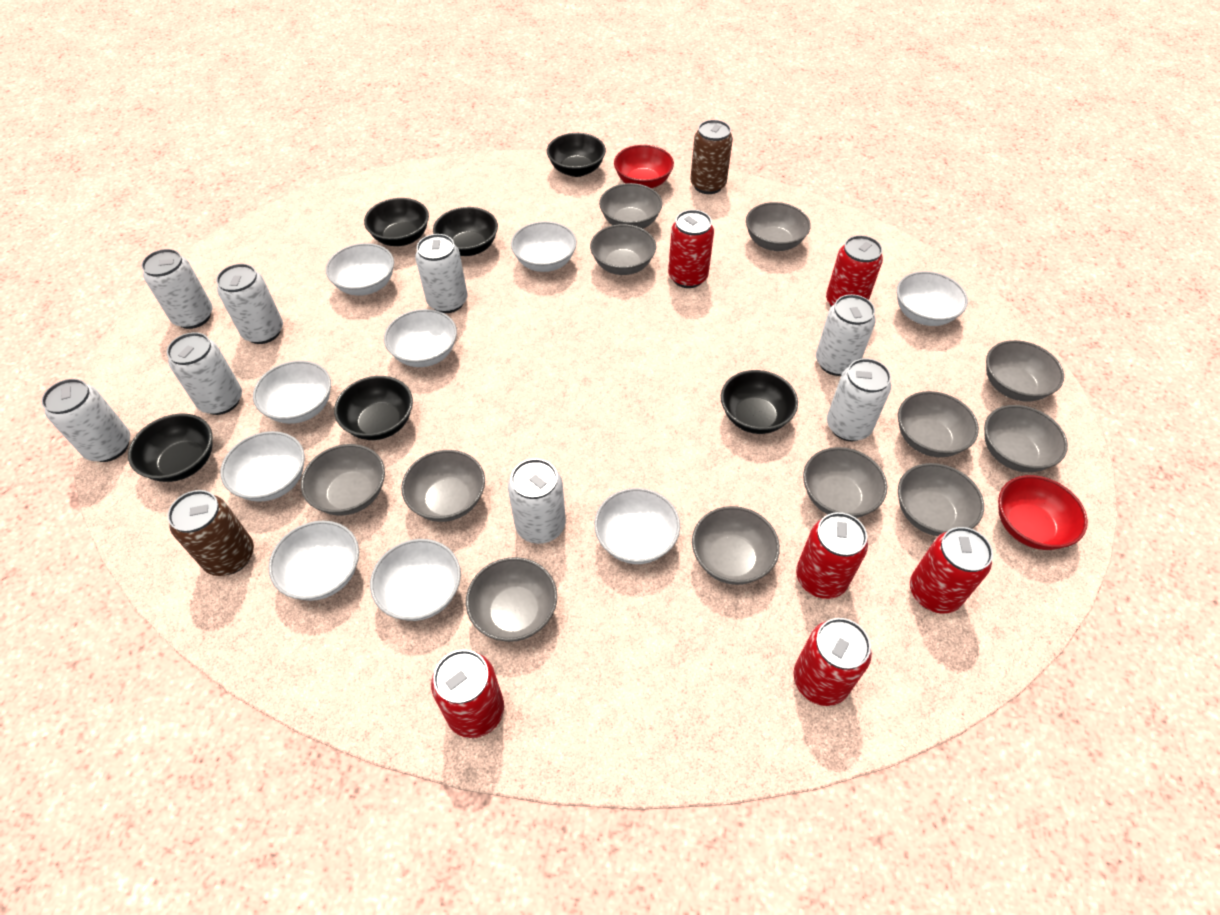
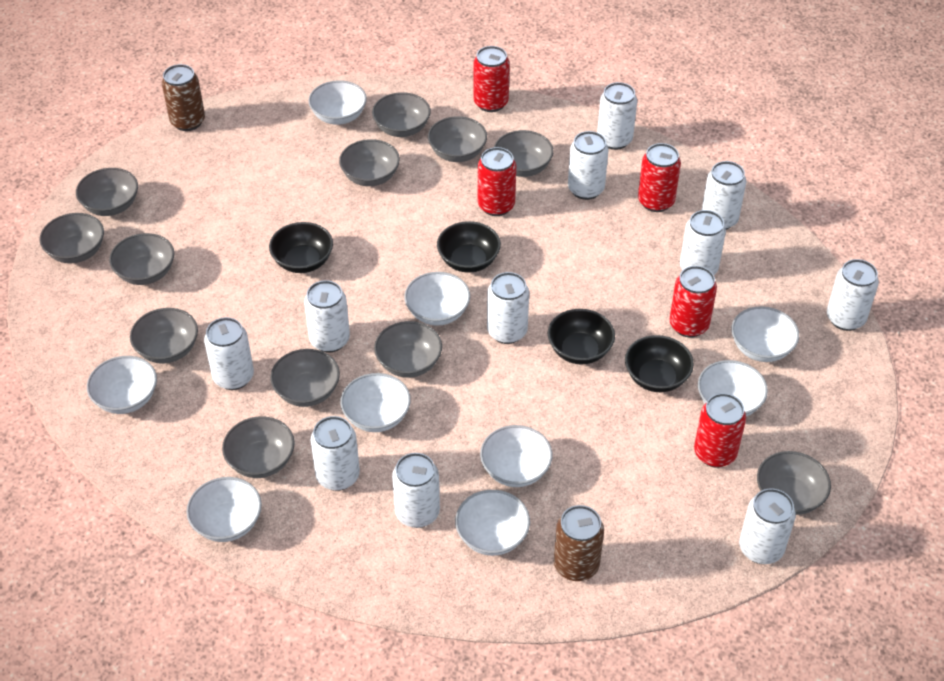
black bowl: [128,414,213,482] [334,376,413,440] [364,198,429,246] [433,207,498,256] [547,133,606,177] [721,370,798,434] = 6 -> [269,222,333,273] [437,221,501,273] [548,309,615,364] [625,335,694,392] = 4
red bowl: [614,145,674,188] [998,475,1088,550] = 2 -> none = 0
red can: [431,650,504,738] [668,210,714,288] [794,618,872,706] [796,512,868,599] [826,235,883,306] [910,527,993,614] = 6 -> [474,46,510,112] [478,147,516,216] [638,143,681,212] [669,266,717,337] [694,393,746,467] = 5
white can: [41,379,130,462] [141,249,213,329] [167,332,242,415] [216,264,283,344] [415,234,468,313] [508,459,566,544] [816,294,876,376] [827,358,891,441] = 8 -> [204,317,254,390] [304,280,350,352] [311,416,360,491] [392,453,440,528] [487,272,529,344] [568,131,608,200] [597,82,637,150] [680,210,726,275] [702,161,746,230] [739,488,796,564] [827,259,879,331] = 11

